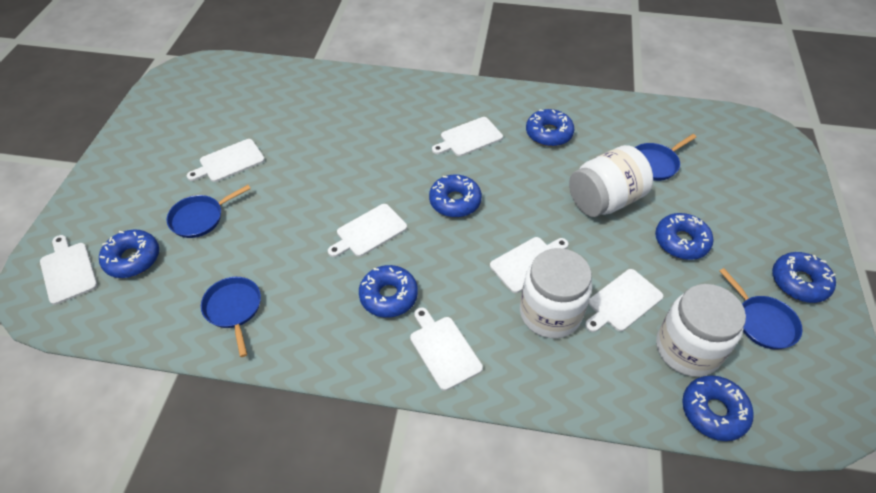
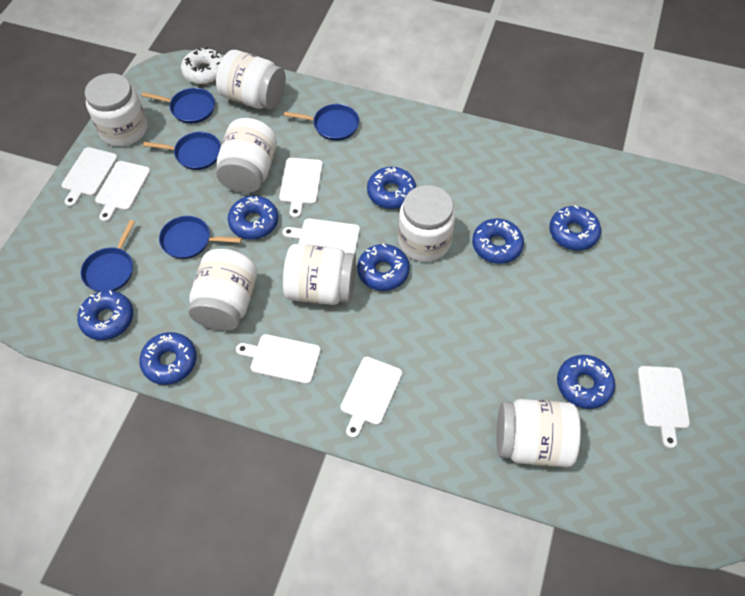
blue donut: [99,230,159,278] [359,265,418,318] [429,175,482,217] [526,109,574,146] [655,213,713,260] [682,375,754,441] [772,252,836,303] = 7 -> [77,290,133,340] [139,332,197,385] [228,196,278,240] [357,243,410,291] [367,167,416,209] [472,218,524,264] [549,205,601,251] [557,355,615,409] = 8
blue pan: [166,185,251,238] [201,277,261,357] [635,134,696,181] [719,268,803,350] = 4 -> [81,220,135,292] [142,88,215,124] [143,132,221,170] [159,216,242,259] [284,104,359,141] = 5
white donut: none = 0 -> [181,47,223,84] = 1
white jar: [520,248,592,339] [569,145,653,217] [656,284,746,377] = 3 -> [85,73,147,147] [188,249,257,331] [216,50,286,110] [216,118,277,193] [283,244,356,305] [398,185,455,262] [497,399,581,467] = 7

